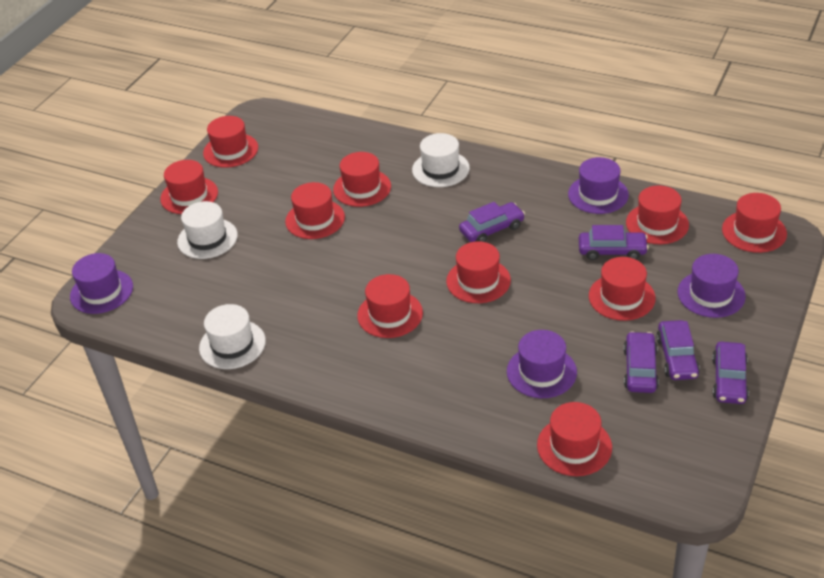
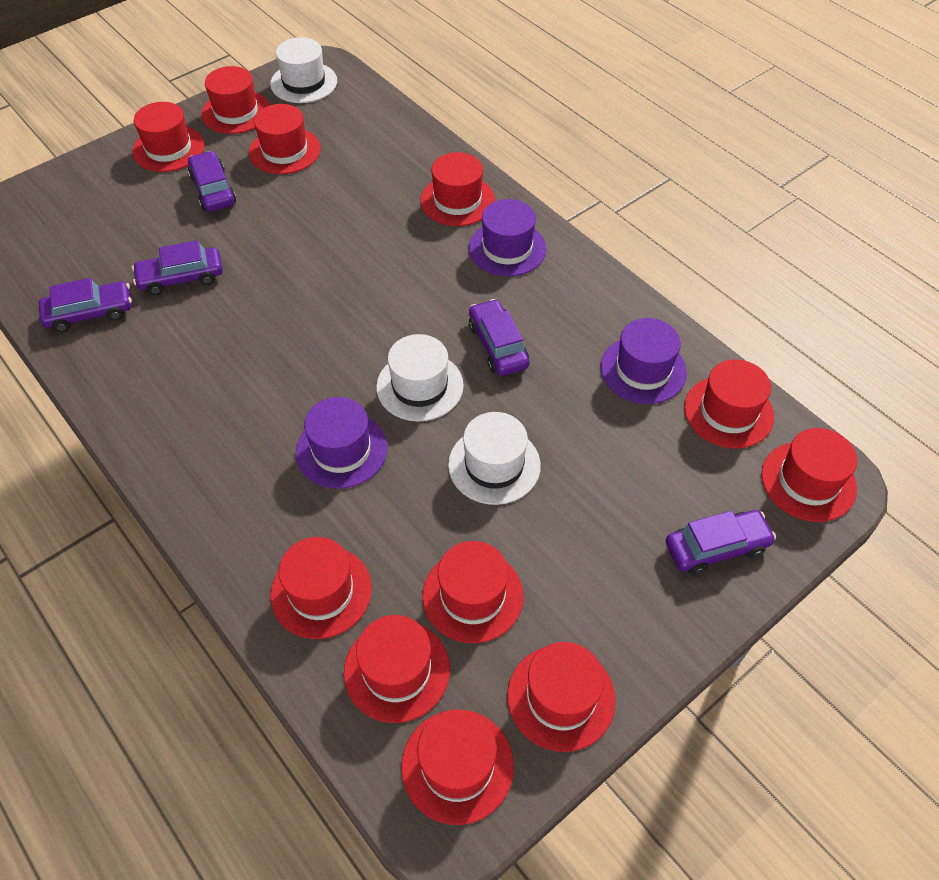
purple hat: [70,253,133,314] [507,330,577,398] [568,157,629,214] [678,254,746,318] = 4 -> [296,397,387,489] [469,199,546,277] [600,318,687,404] = 3
red hat: [160,160,218,214] [203,116,258,168] [285,182,345,239] [333,152,391,207] [357,274,423,338] [446,241,511,303] [537,402,612,476] [589,257,656,321] [626,185,689,244] [722,193,787,253] = 10 -> [132,102,205,172] [201,66,270,134] [249,104,321,174] [270,537,372,639] [344,615,450,723] [401,710,514,825] [421,152,495,226] [422,541,524,643] [507,642,616,752] [684,359,774,448] [761,428,857,522] = 11

